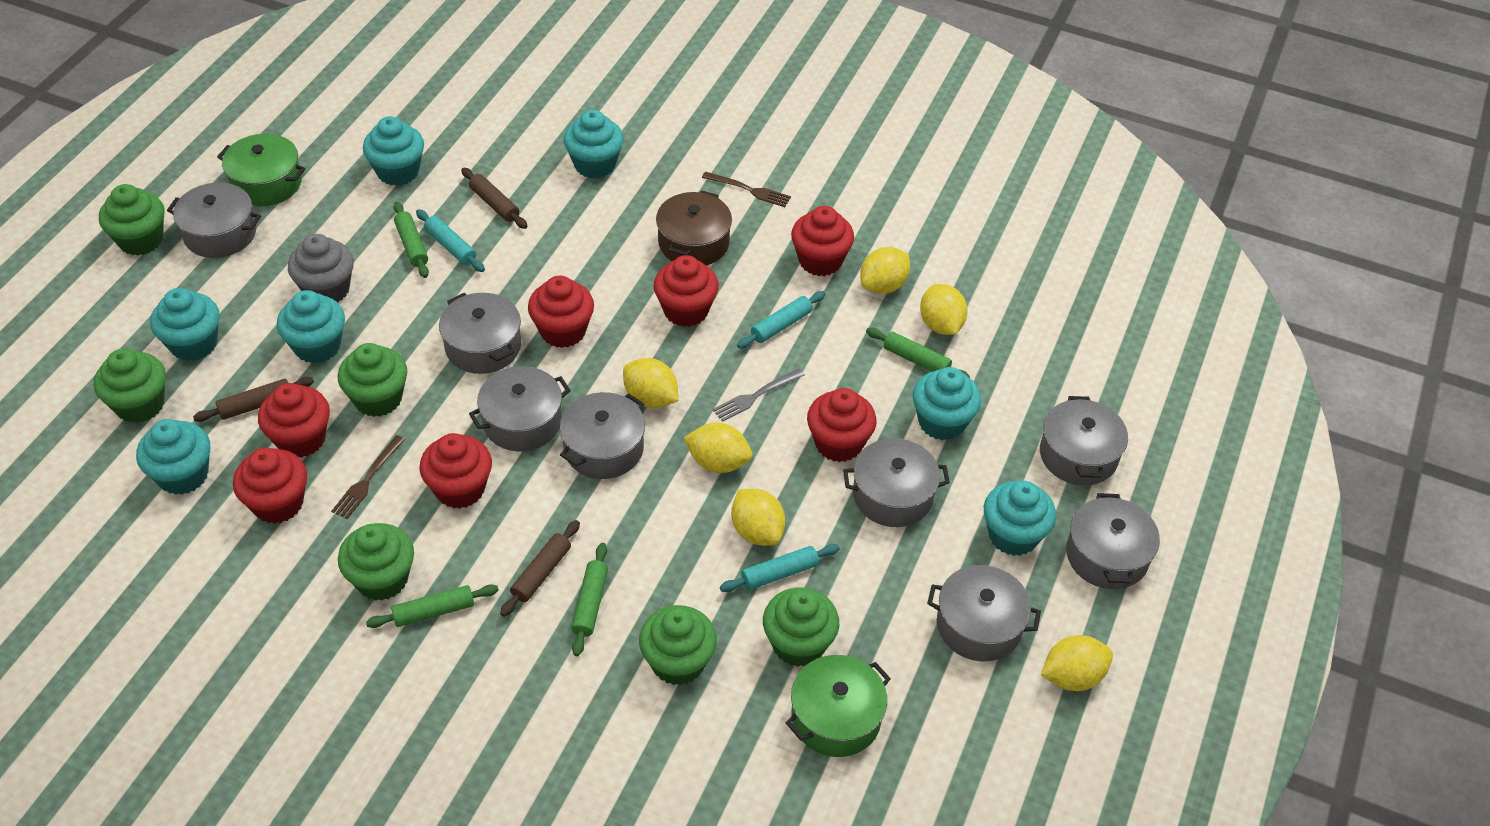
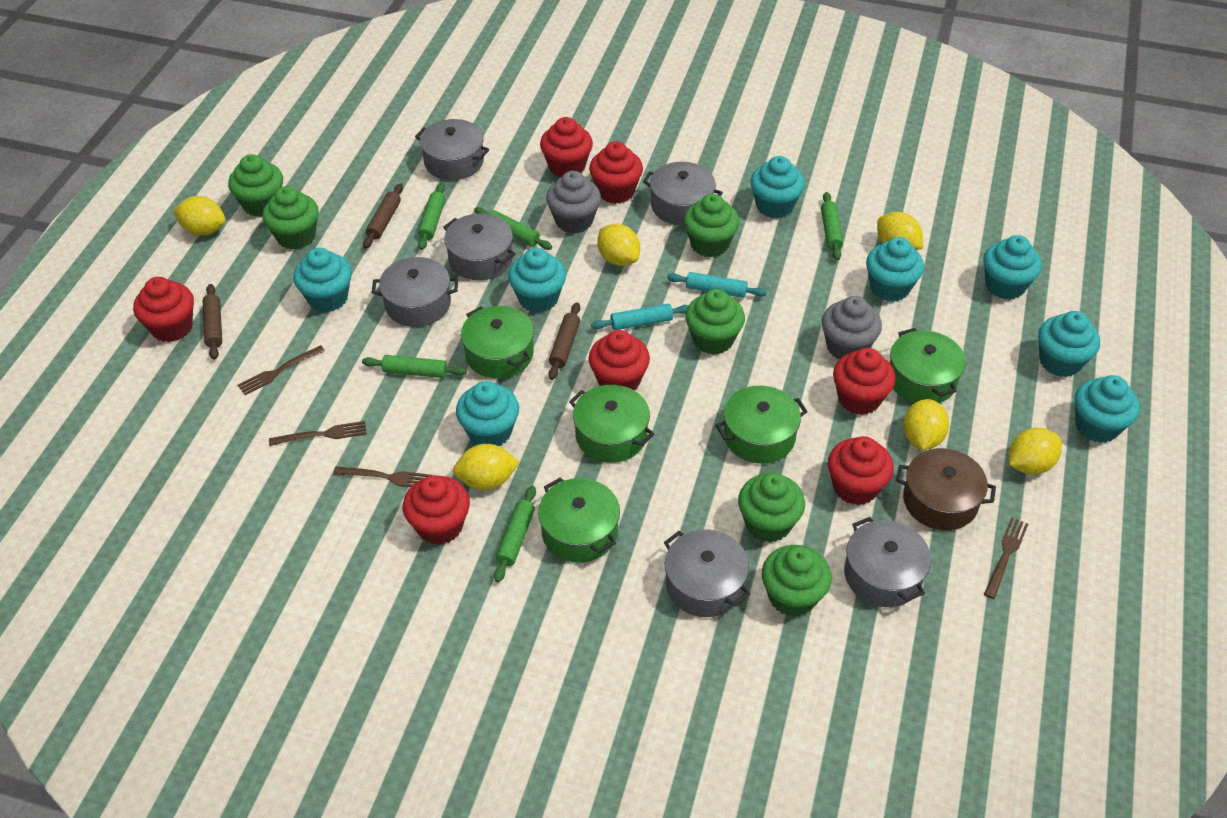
brown fork: [331,435,405,519] [702,172,791,207] = 2 -> [237,345,325,395] [269,421,367,446] [333,466,431,487] [984,517,1028,599] = 4
green pot: [217,134,306,206] [786,655,891,757] = 2 -> [461,306,534,379] [538,477,620,563] [569,385,654,463] [716,385,808,464] [890,328,965,403] = 5
green rolling pin: [366,584,499,628] [394,202,429,278] [571,543,608,656] [866,328,970,378] = 4 -> [362,355,467,378] [418,183,445,250] [474,207,552,250] [494,486,536,582] [821,192,843,260] = 5
grey cupcake: [288,234,354,302] = 1 -> [546,171,601,234] [822,296,882,359] = 2
grey fork: [713,369,805,422] = 1 -> none = 0
grey pot: [167,183,261,258] [439,293,521,374] [469,366,571,451] [560,392,645,479] [843,438,950,527] [927,565,1041,661] [1040,396,1128,485] [1066,493,1160,589] = 8 -> [372,257,458,327] [415,119,489,180] [443,213,515,280] [643,162,723,225] [664,529,750,617] [844,517,931,607] = 6
turquoise cupcake: [136,419,210,495] [150,288,220,361] [277,290,345,363] [363,116,424,186] [564,110,624,179] [913,367,981,440] [984,481,1056,556] = 7 -> [293,247,352,312] [456,381,519,446] [508,248,566,313] [750,156,805,218] [866,237,924,302] [983,235,1042,300] [1038,311,1100,377] [1075,375,1140,443] = 8
turquoise rolling pin: [416,209,485,272] [720,544,840,592] [737,291,825,349] = 3 -> [591,303,689,330] [667,272,767,298] = 2

